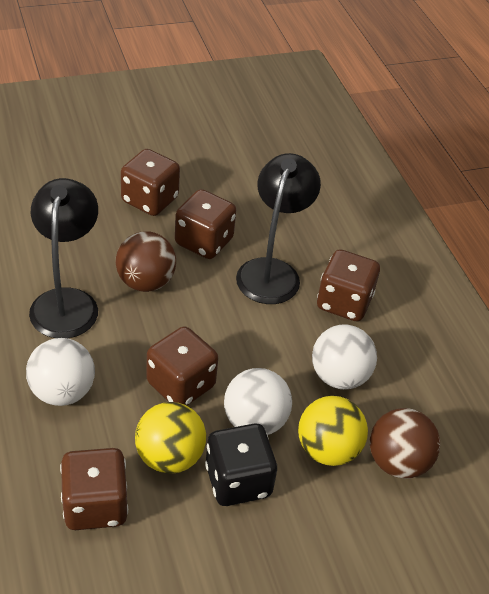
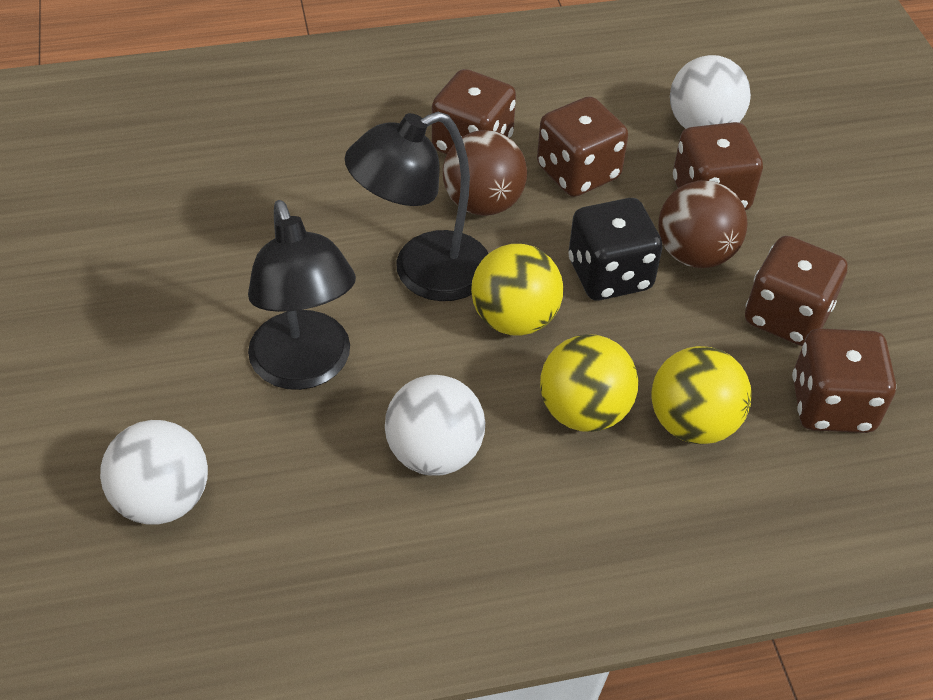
yellow ball: [135,402,206,474] [298,396,368,466] = 2 -> [471,244,563,336] [540,334,638,432] [651,346,752,444] = 3

